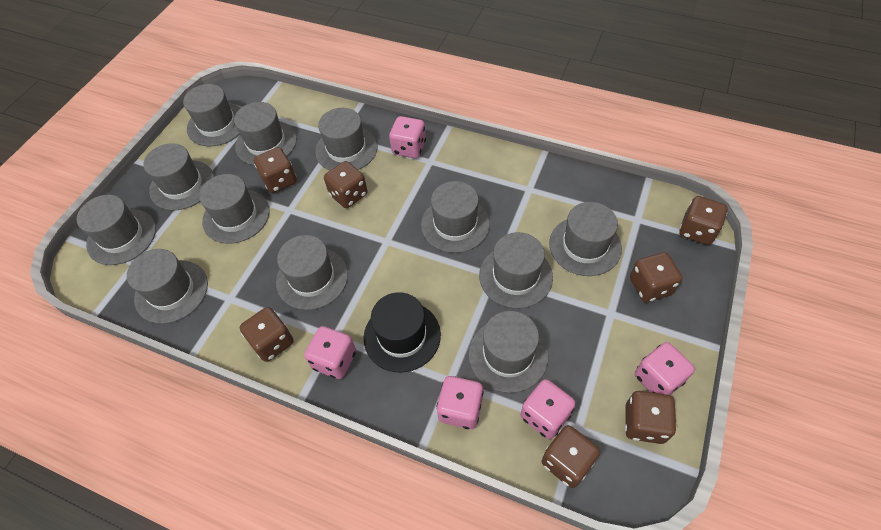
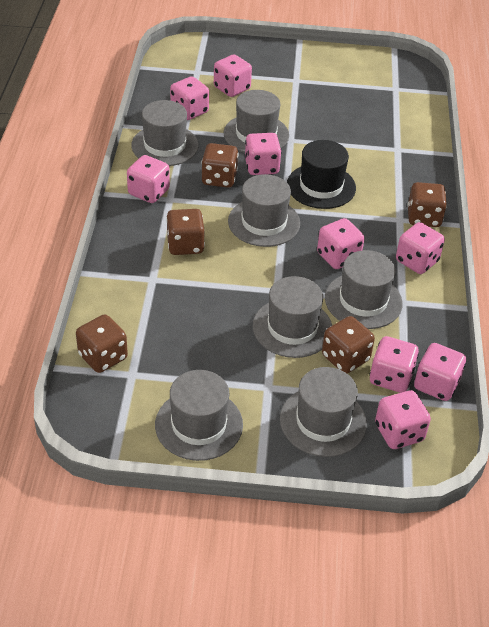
brown dice: [240,307,293,362] [254,147,297,193] [324,161,368,208] [542,425,600,488] [625,391,677,444] [630,252,682,302] [680,196,728,245] = 7 -> [76,314,128,373] [166,209,205,255] [201,143,238,188] [322,316,375,373] [407,182,447,227] = 5
grey hat: [76,195,156,265] [127,249,208,324] [143,143,214,211] [183,84,240,146] [199,174,270,244] [234,102,297,166] [276,235,348,310] [315,108,377,171] [421,181,490,253] [469,311,548,393] [479,232,553,308] [549,202,622,276] = 12 -> [131,100,199,166] [155,370,243,461] [224,90,289,153] [228,174,300,247] [253,276,332,358] [280,367,367,457] [325,250,403,329] = 7
pink dice: [304,326,356,379] [389,116,426,158] [437,376,484,429] [521,379,576,439] [635,342,695,395] = 5 -> [127,155,170,203] [170,76,209,120] [214,55,252,97] [245,133,282,175] [317,218,365,269] [369,336,419,393] [375,390,431,449] [396,222,445,274] [414,343,466,401] = 9

